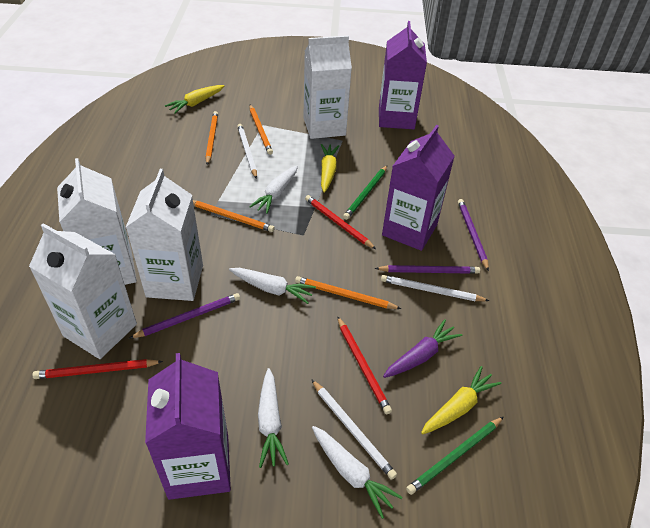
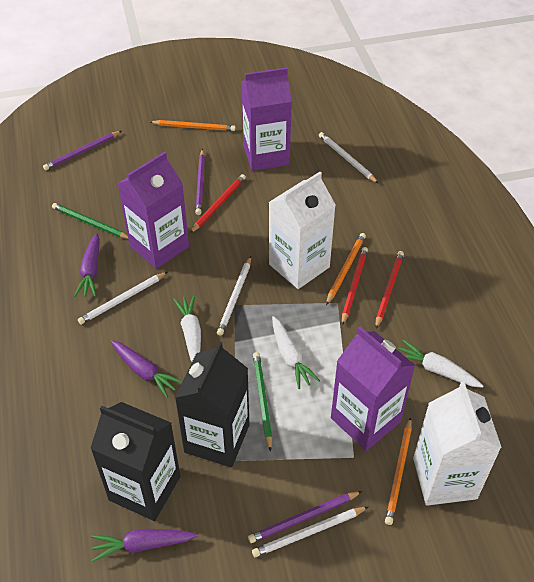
black carton: none = 0 -> [90,402,180,521] [175,341,249,467] = 2
orange pencil: [193,200,275,232] [205,111,218,165] [249,105,273,155] [295,276,401,309] = 4 -> [150,120,236,131] [326,233,366,305] [385,417,412,525] = 3
purple carrot: [383,319,463,378] = 1 -> [74,233,100,297] [91,529,198,562] [111,340,183,398] = 3
white carrot: [229,268,316,304] [249,166,298,214] [258,368,289,468] [312,426,402,519] = 4 -> [173,295,201,361] [272,316,320,389] [398,340,483,388] = 3
white carton: [29,223,137,359] [57,158,137,285] [126,169,203,301] [303,35,352,139] = 4 -> [269,172,336,289] [413,381,502,506] = 2
white pencil: [237,124,257,179] [311,379,397,480] [381,275,489,301] = 3 -> [78,272,167,324] [217,256,251,336] [252,507,368,557] [319,132,379,184] = 4
yellow carrot: [165,85,224,114] [321,144,339,193] [421,366,501,434] = 3 -> none = 0

